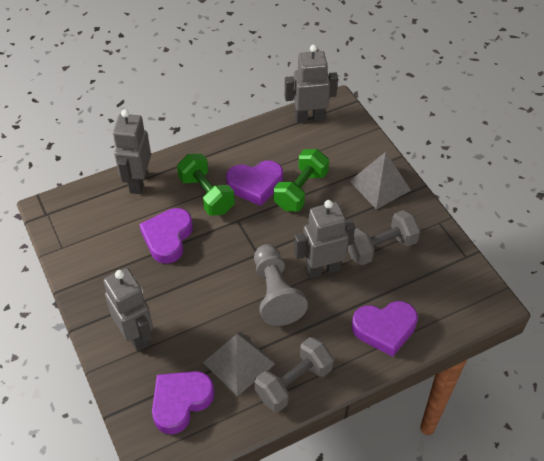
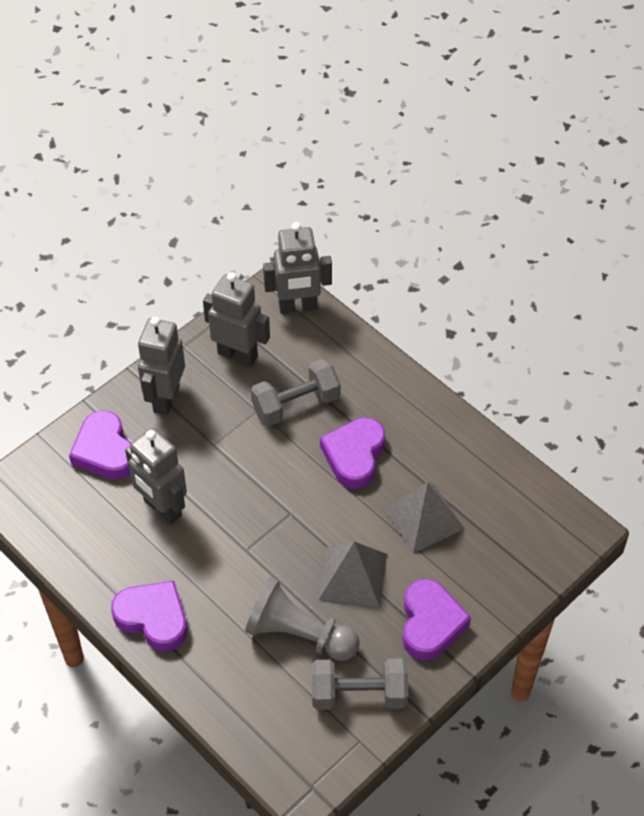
green dumbbell: [177,154,235,216] [274,149,329,212] = 2 -> none = 0

